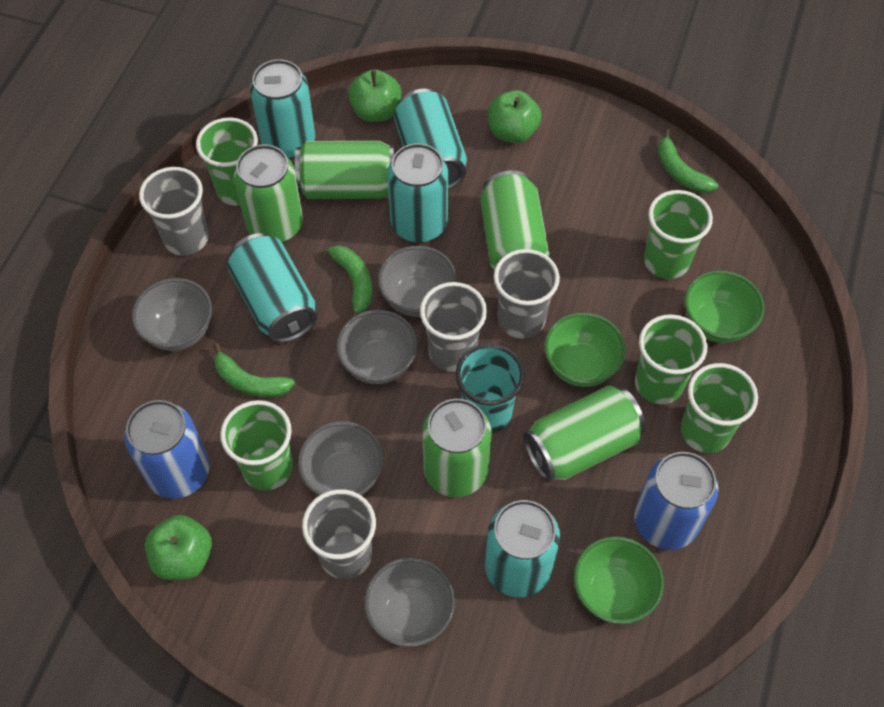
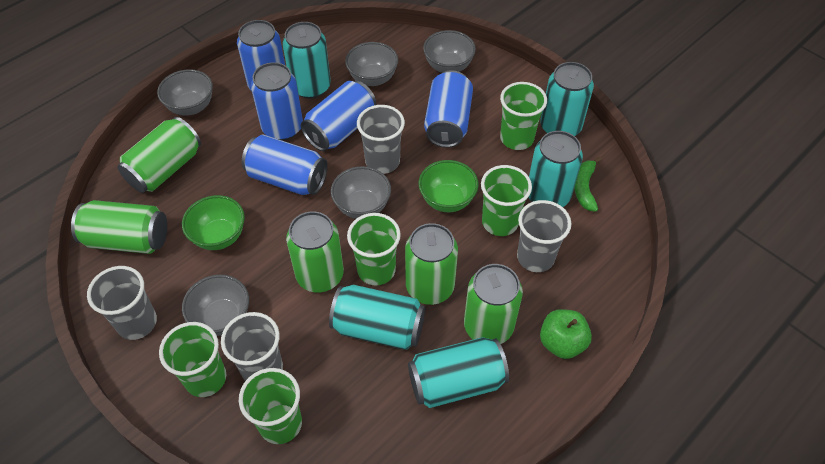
blue can: [125,400,209,499] [634,452,718,550] = 2 -> [237,20,285,91] [242,135,328,195] [251,62,303,140] [301,81,376,151] [424,70,473,148] = 5
green apple: [145,515,212,580] [348,69,402,122] [488,90,542,143] = 3 -> [540,309,592,359] = 1
green banana: [214,343,295,397] [328,245,372,320] [658,129,718,193] = 3 -> [574,157,601,212] = 1
green bowl: [544,313,626,387] [574,536,664,624] [684,271,765,343] = 3 -> [182,195,245,250] [419,160,478,212] = 2
turquoise cup: [456,344,525,433] = 1 -> none = 0

